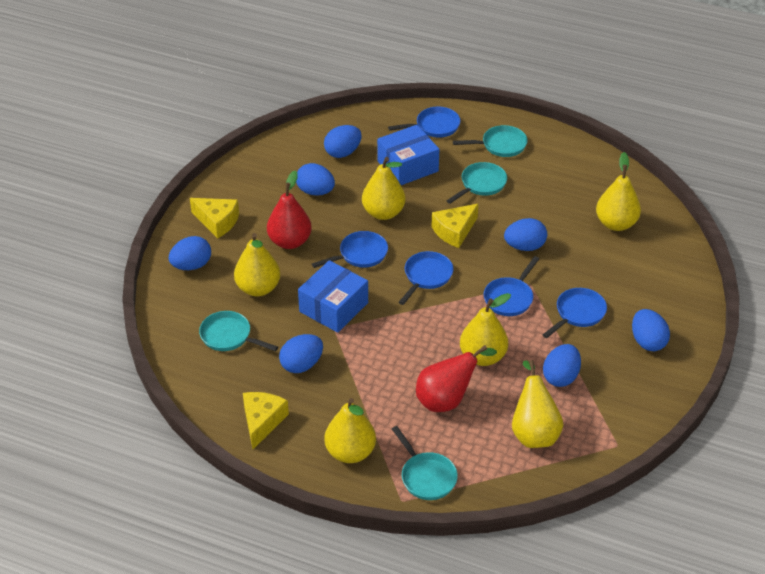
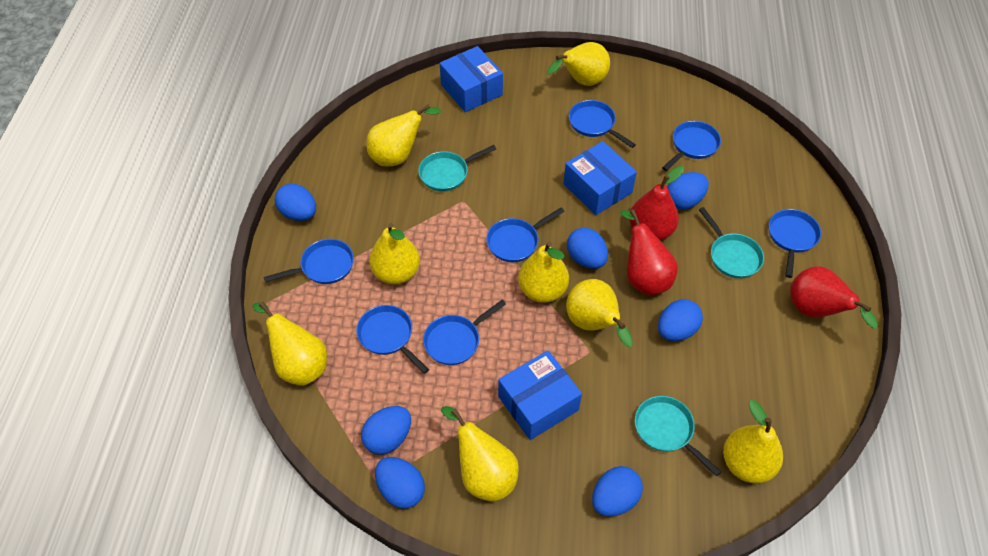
blue box: [298,260,368,333] [377,125,440,185] = 2 -> [440,46,503,112] [498,350,582,440] [563,141,637,215] = 3
blue pan: [312,231,388,268] [388,107,460,138] [398,251,453,305] [484,256,539,316] [543,288,607,338] = 5 -> [264,239,354,284] [356,305,429,374] [423,300,506,365] [486,207,565,262] [569,100,636,148] [662,121,721,171] [769,209,821,278] = 7
red pear: [267,170,312,249] [416,345,497,412] = 2 -> [620,210,678,295] [629,166,684,240] [790,266,878,329] = 3
turquoise pan: [199,311,278,351] [392,426,458,500] [446,162,507,204] [453,125,527,157] = 4 -> [418,145,496,191] [635,396,721,477] [699,207,764,278] = 3
yellow cheese: [190,198,239,238] [243,392,289,449] [431,204,479,248] = 3 -> none = 0
yellow pear: [234,233,280,296] [324,398,376,463] [362,157,406,220] [460,293,511,366] [512,360,563,448] [596,152,641,231] = 6 -> [252,302,327,386] [366,104,441,167] [369,223,420,284] [441,406,519,501] [518,242,569,303] [547,42,610,86] [566,279,633,347] [723,400,783,483] = 8

